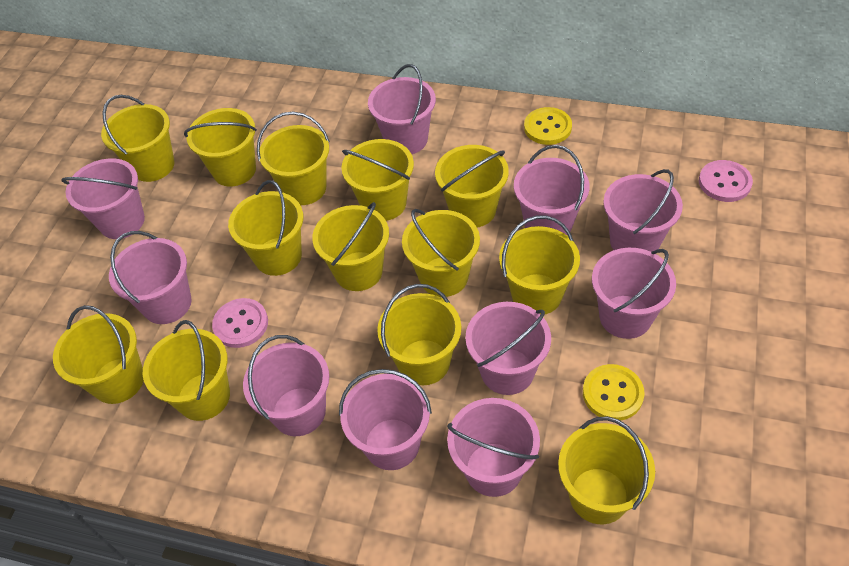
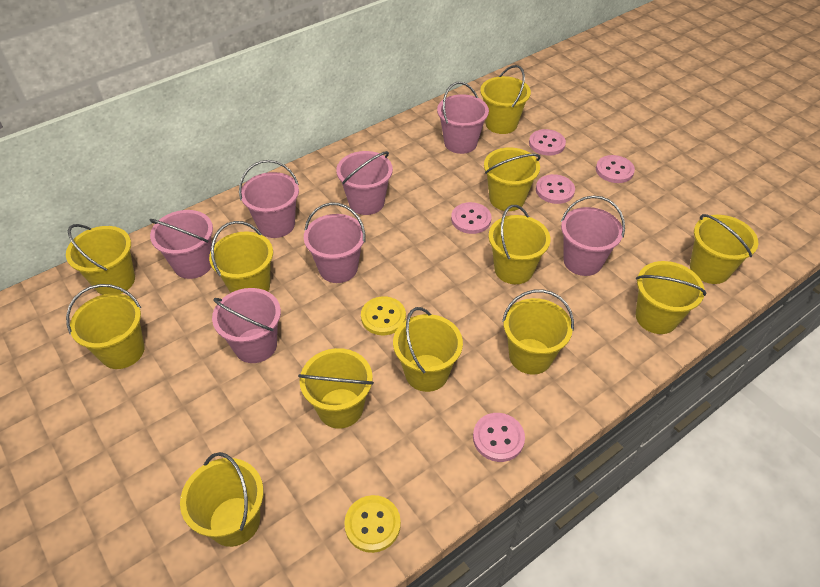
pink bucket: [61,159,145,239] [109,231,192,324] [243,335,329,436] [339,369,432,470] [368,64,436,154] [447,398,540,497] [465,302,551,395] [514,145,590,236] [592,248,676,339] [603,169,683,252] = 10 -> [149,210,213,279] [212,288,281,363] [239,160,299,238] [304,202,365,283] [336,151,393,215] [437,82,489,154] [561,196,625,276] = 7
pink button: [212,298,268,348] [699,160,753,202] = 2 -> [451,202,491,234] [473,413,525,462] [529,129,566,156] [536,174,575,204] [596,155,635,183] = 5
yellow bucket: [53,305,144,404] [101,95,175,182] [143,320,230,421] [184,108,257,187] [228,180,303,276] [257,112,330,205] [312,202,389,291] [342,139,414,221] [377,284,461,385] [402,209,480,297] [435,145,509,227] [499,215,580,314] [558,417,655,524] = 13 -> [66,224,135,295] [66,284,145,369] [180,452,264,547] [209,221,273,293] [298,348,374,429] [393,307,463,392] [480,65,531,134] [484,147,540,211] [489,205,551,284] [502,289,574,375] [636,261,706,334] [690,214,758,284] = 12

